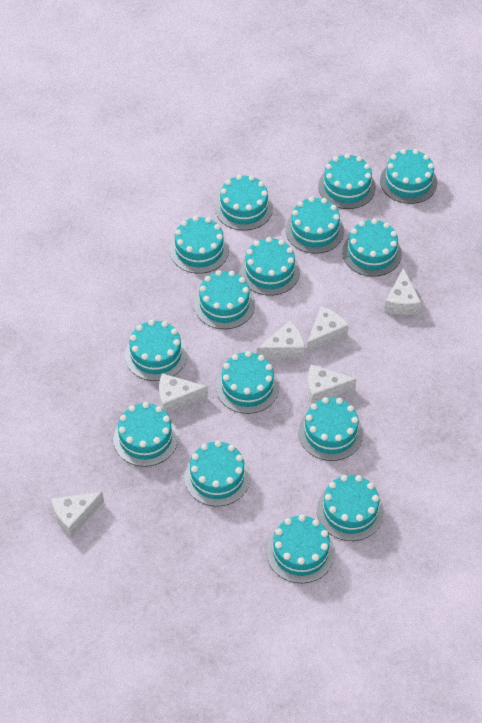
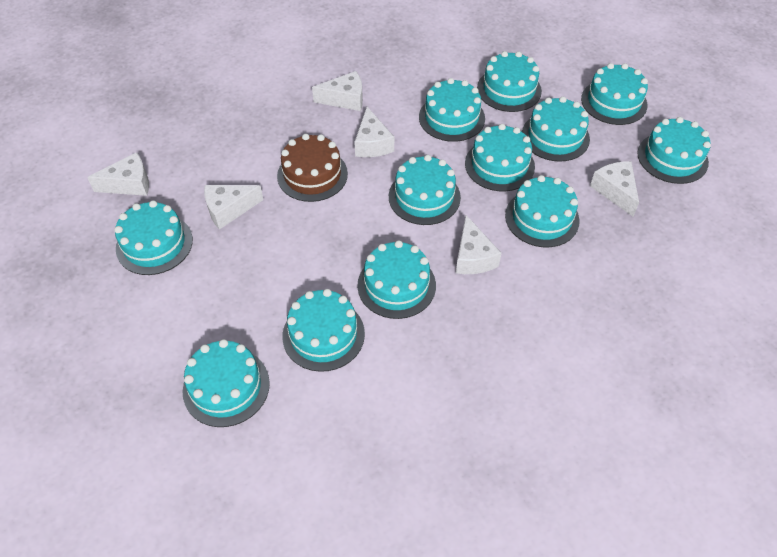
brown cake: none = 0 -> [277,134,348,202] = 1
turquoise cake: [113,402,178,467] [125,320,187,381] [170,216,229,274] [184,440,250,506] [194,270,255,329] [215,175,273,231] [216,351,279,414] [240,237,300,296] [267,515,335,583] [285,197,344,254] [298,397,363,461] [317,475,384,541] [318,153,376,209] [342,219,402,277] [380,149,437,204] = 15 -> [114,200,193,275] [183,339,270,427] [282,289,365,372] [357,240,436,319] [389,155,461,225] [419,78,485,142] [465,124,535,191] [477,51,542,112] [505,175,580,247] [522,97,590,162] [581,63,648,125] [637,117,711,184] = 12

